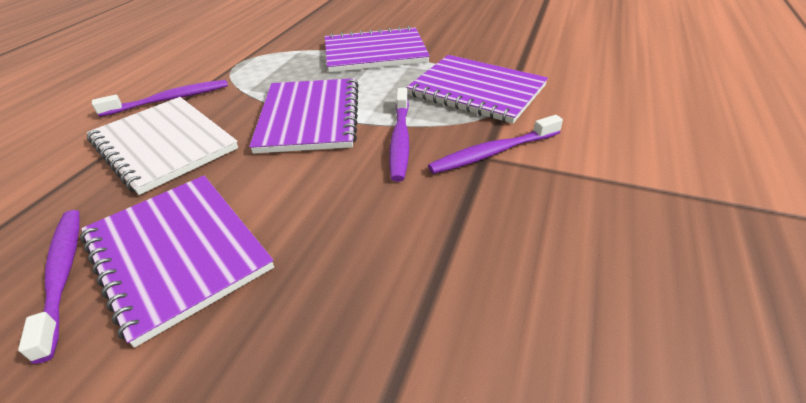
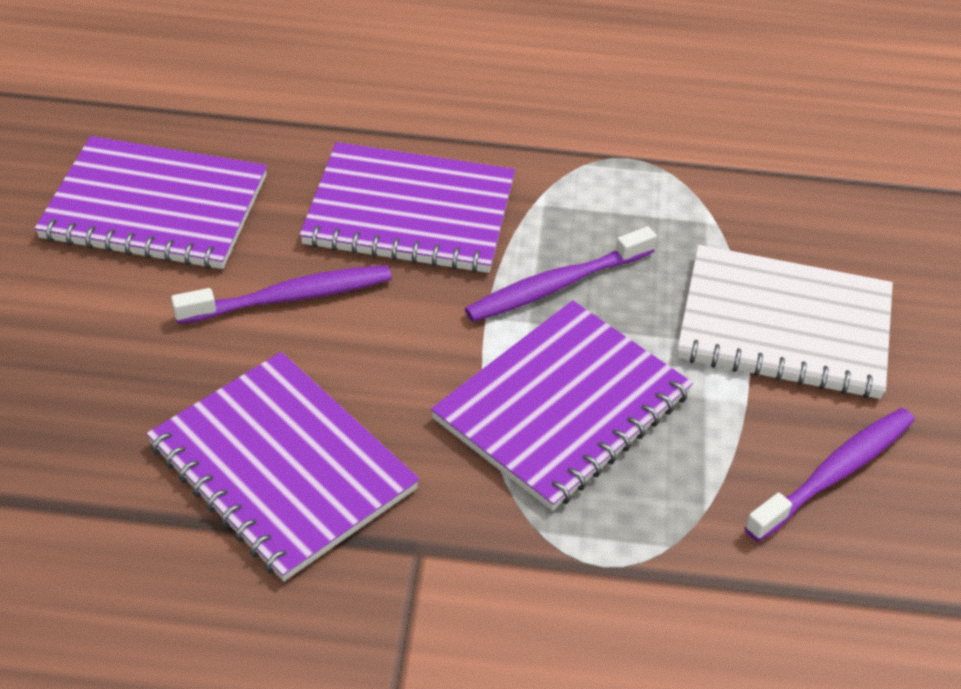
purple toothbrush: [18,210,80,364] [92,80,228,117] [389,88,409,182] [428,115,563,174] = 4 -> [171,265,392,324] [465,226,657,322] [744,408,915,542] = 3

